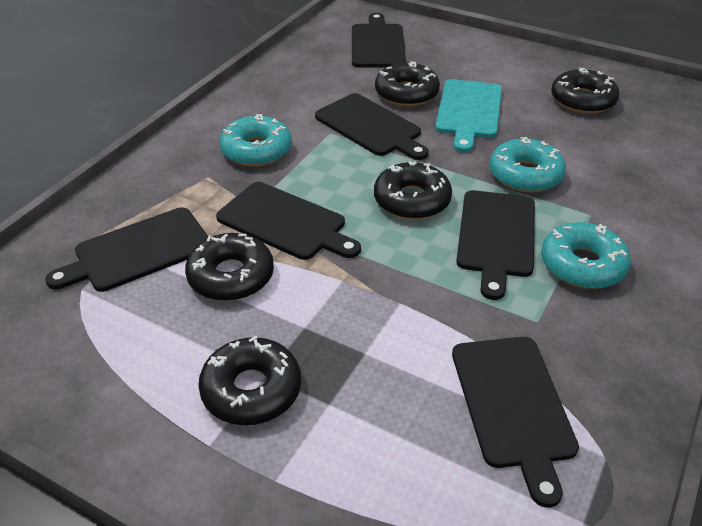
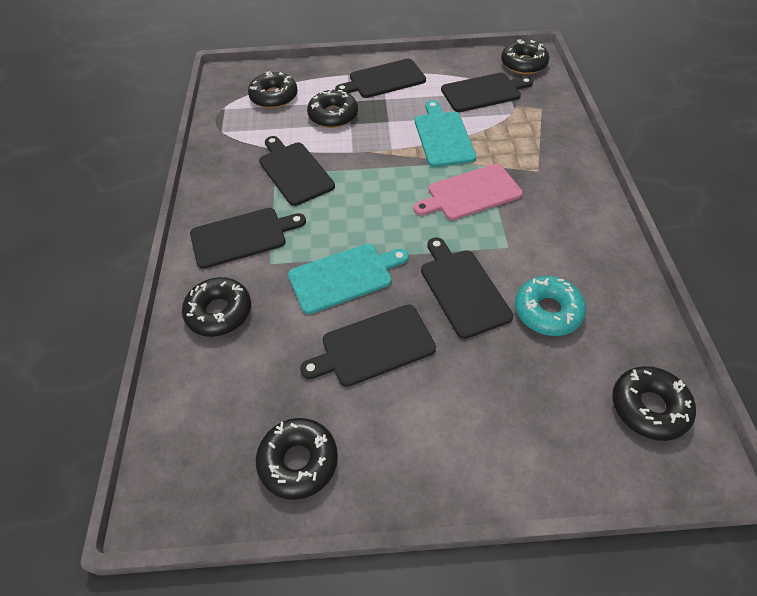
black donut: [185,233,274,301] [198,336,301,425] [374,161,452,219] [375,61,440,106] [551,67,620,114] = 5 -> [182,277,251,337] [248,71,298,108] [256,418,338,500] [307,90,358,128] [501,39,549,74] [612,366,696,441] = 6
pink cutting board: none = 0 -> [413,164,523,220] = 1
turquoise cutting board: [435,79,502,152] = 1 -> [288,244,409,314] [415,100,476,167] = 2
turquoise donut: [219,114,292,166] [489,137,566,193] [541,222,631,289] = 3 -> [515,276,586,336] = 1

